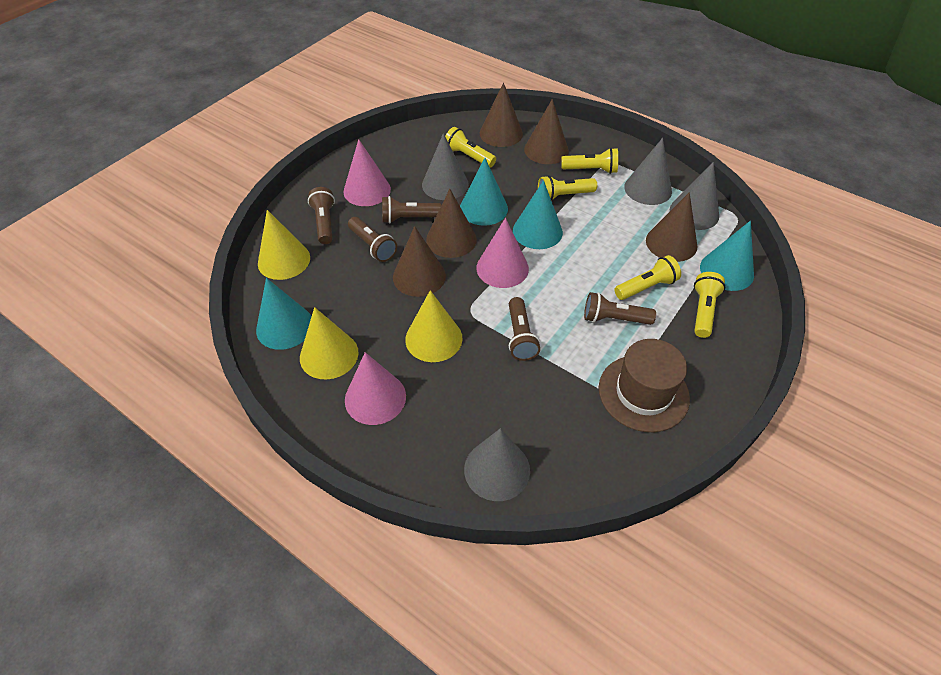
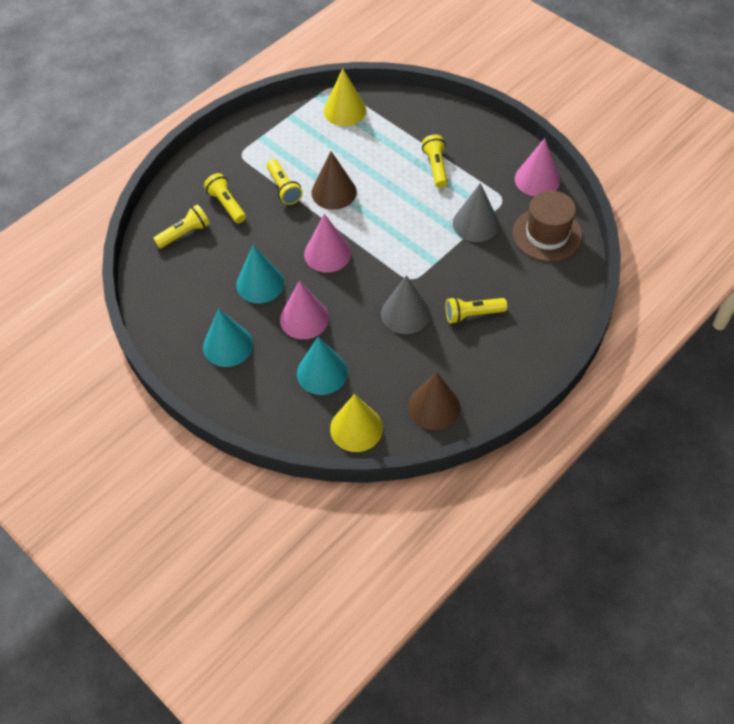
brown cone: [393,226,446,297] [426,189,477,258] [480,83,523,147] [524,99,569,164] [646,192,697,262] = 5 -> [312,151,357,210] [408,372,460,430] = 2
brown flashlight: [308,187,335,244] [348,217,397,262] [382,196,442,223] [509,297,540,361] [584,292,656,325] = 5 -> none = 0
grey cone: [422,133,469,200] [464,428,530,501] [624,138,672,205] [670,162,719,230] = 4 -> [381,275,430,334] [453,183,499,242] = 2
turquoise cone: [256,278,312,350] [460,158,508,226] [513,180,563,249] [700,221,754,291] = 4 -> [203,309,253,367] [236,245,284,303] [297,337,348,395] = 3
yellow cone: [258,210,310,280] [300,307,358,380] [405,290,463,362] = 3 -> [324,68,366,126] [330,394,383,452] = 2

